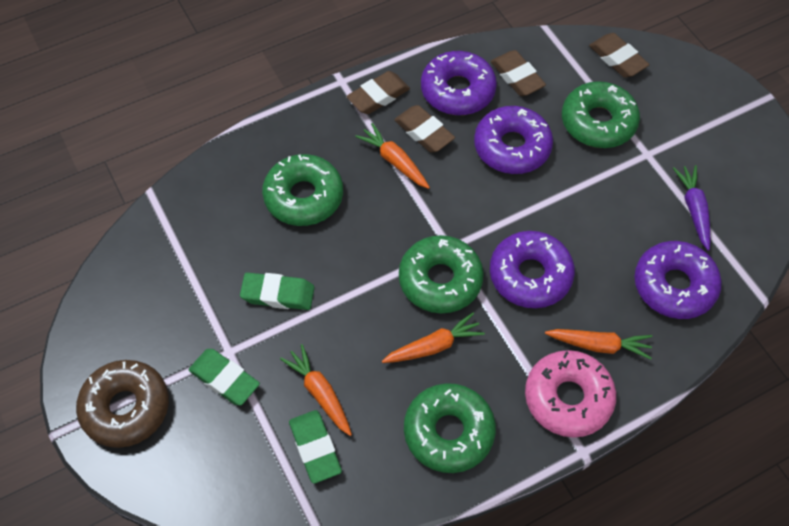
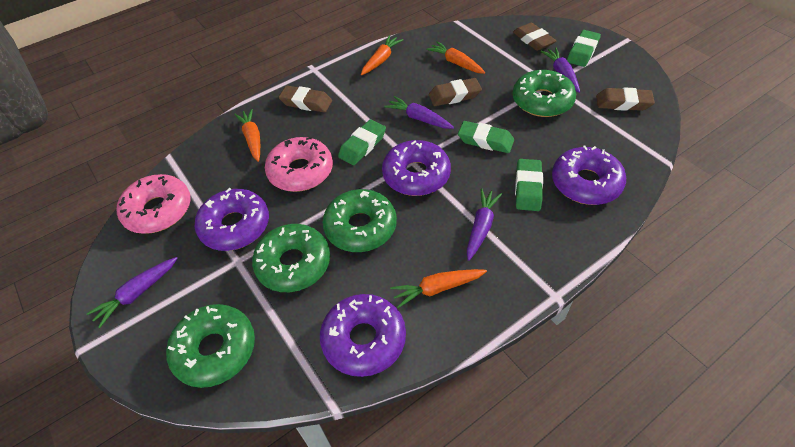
brown donut: [76,360,169,448] = 1 -> none = 0
green eraser: [189,349,260,406] [240,273,315,310] [289,410,342,484] = 3 -> [338,119,386,165] [458,121,514,153] [515,159,543,211] [567,30,601,67] = 4
pink donut: [525,350,616,438] = 1 -> [117,174,191,234] [265,137,333,192] = 2
purple carrot: [673,165,710,251] = 1 -> [86,257,178,328] [384,96,454,129] [467,188,502,261] [540,47,580,93] = 4

